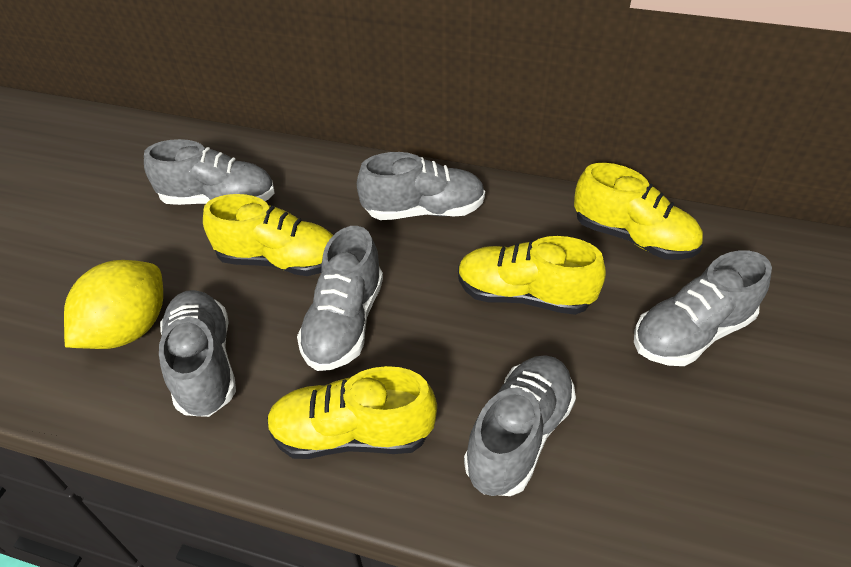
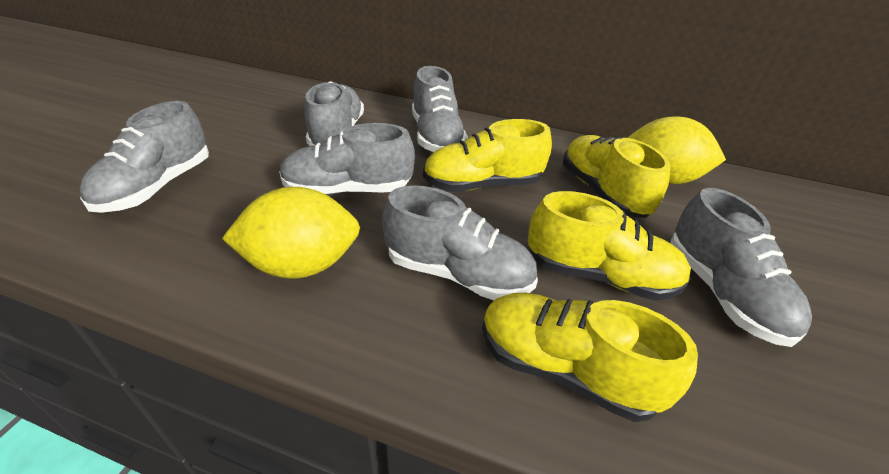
yellow lemon: [64,260,163,349] = 1 -> [222,187,360,279] [628,116,726,184] = 2

